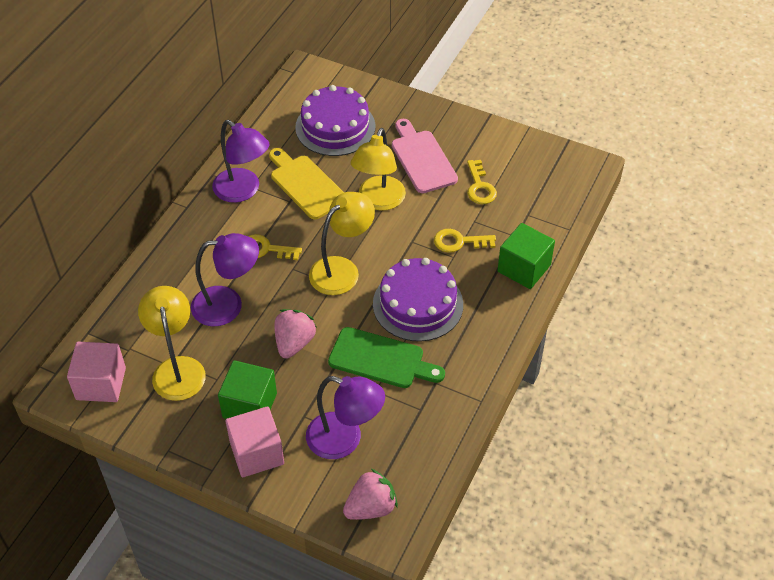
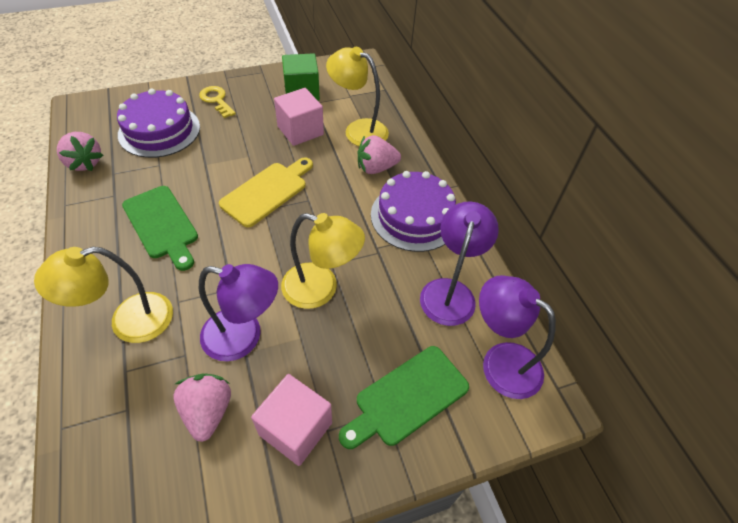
green cube: [218,360,277,419] [497,223,555,289] = 2 -> [282,53,320,101] = 1
green cutting board: [328,327,445,388] = 1 -> [122,186,198,271] [339,346,469,449] = 2
pink cutting board: [392,119,458,193] = 1 -> none = 0
pink strawberry: [274,309,316,359] [343,469,398,520] = 2 -> [57,132,103,171] [174,373,231,442] [358,135,401,174] = 3
yellow key: [248,234,302,260] [434,229,496,253] [467,160,497,204] = 3 -> [199,86,236,118] = 1

